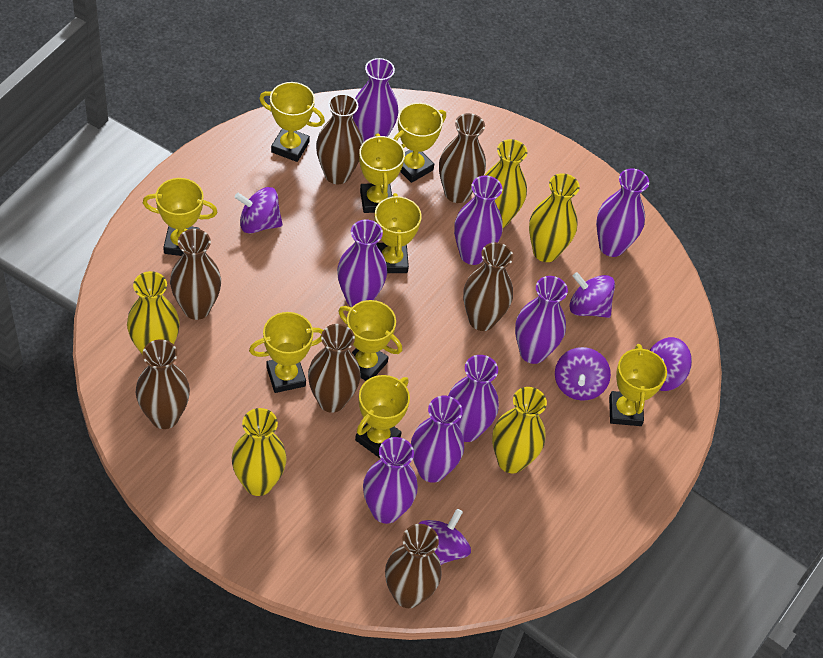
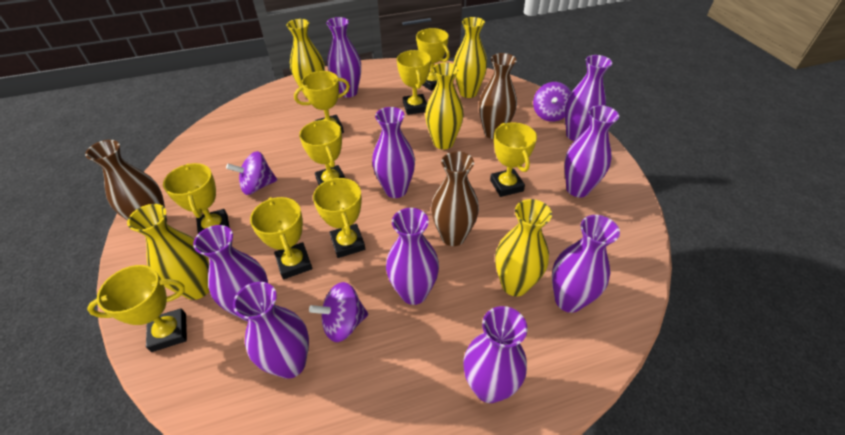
brown vase: [136,339,190,429] [170,229,221,320] [308,324,360,413] [316,94,363,184] [385,524,442,608] [439,113,486,203] [463,242,513,331] = 7 -> [85,140,167,222] [431,151,479,246] [479,53,517,139] = 3
purple spinning top: [235,187,283,234] [418,509,471,565] [555,347,611,401] [570,272,615,318] [650,337,692,391] = 5 -> [226,151,277,195] [309,282,368,342] [533,82,571,122] = 3
purple vase: [337,220,387,307] [353,58,399,142] [363,437,418,524] [411,396,464,483] [448,355,499,442] [454,175,503,265] [515,276,568,364] [596,169,649,257] = 8 -> [193,225,268,321] [233,282,309,379] [326,17,361,98] [372,107,415,198] [386,208,439,305] [463,306,528,403] [552,215,620,313] [564,105,619,198] [565,55,612,141] = 9

